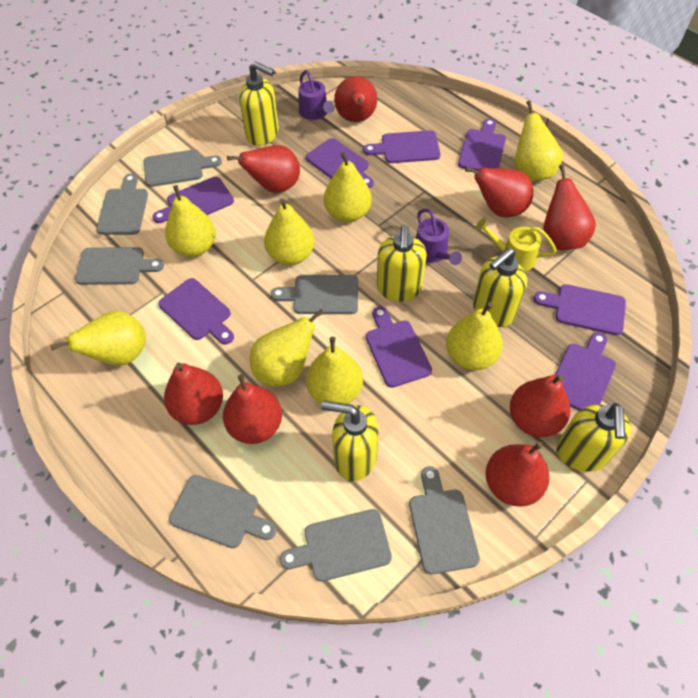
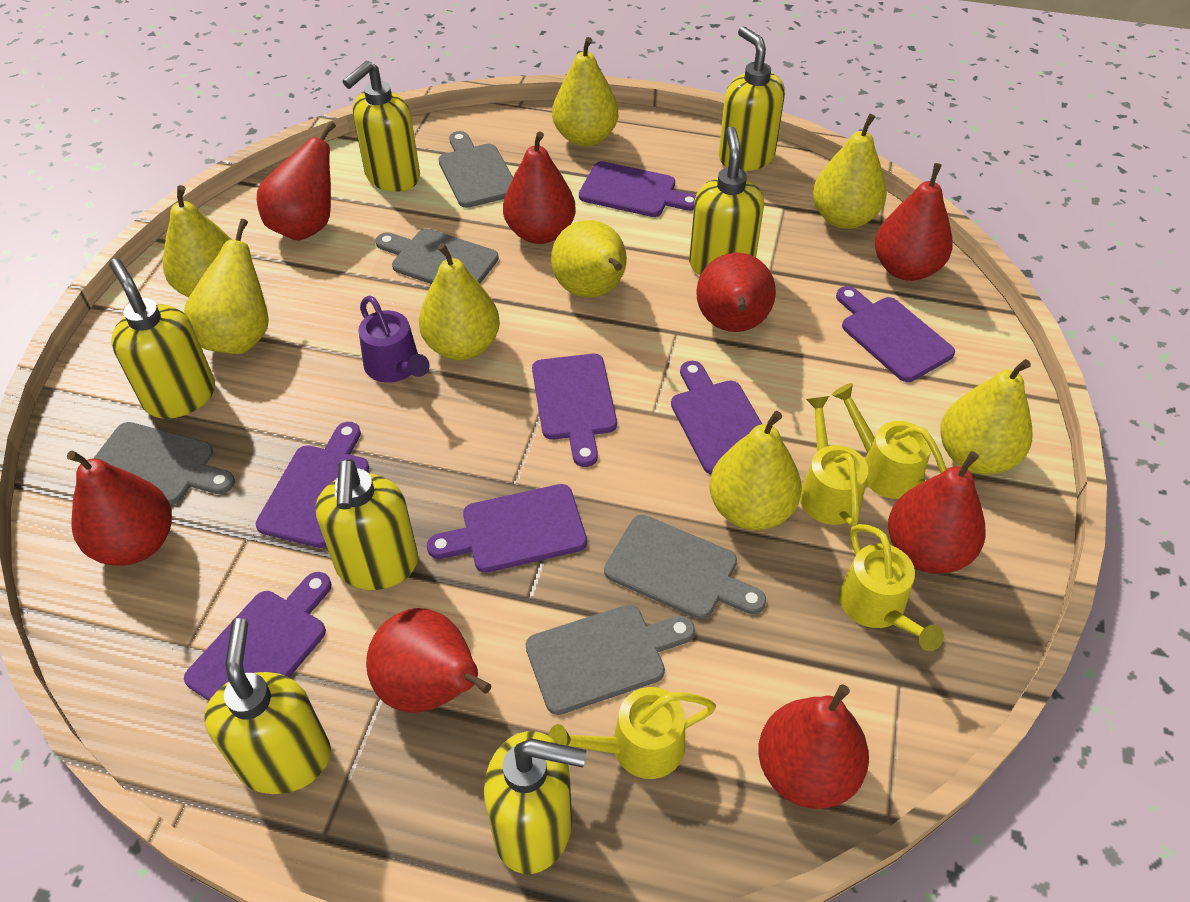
grey cutting board: [75,247,164,285] [96,174,148,235] [144,149,222,187] [169,475,276,548] [271,275,358,314] [280,509,392,582] [409,466,480,575] = 7 -> [94,422,235,505] [376,229,499,284] [438,131,513,208] [526,605,695,715] [604,515,766,620] = 5
purple cutting board: [152,177,234,223] [158,278,234,345] [306,138,374,188] [363,130,440,163] [366,306,432,388] [458,118,506,171] [534,284,626,335] [555,332,616,411] = 8 -> [184,572,332,701] [256,422,369,548] [427,484,587,573] [532,354,617,467] [579,161,696,217] [671,361,762,474] [836,286,955,382] = 7
purple watering can: [299,70,334,120] [416,208,462,265] = 2 -> [358,296,430,383] = 1
yellow soap dispenser: [239,61,279,146] [321,401,379,481] [377,225,427,302] [473,248,527,327] [556,403,631,472] = 5 -> [109,259,215,419] [204,618,331,794] [316,459,418,590] [343,61,420,192] [484,731,586,874] [689,127,764,275] [719,26,785,171] = 7
yellow watering can: [475,218,557,272] = 1 -> [548,687,716,779] [800,396,868,527] [832,383,947,499] [839,524,944,651] = 4

